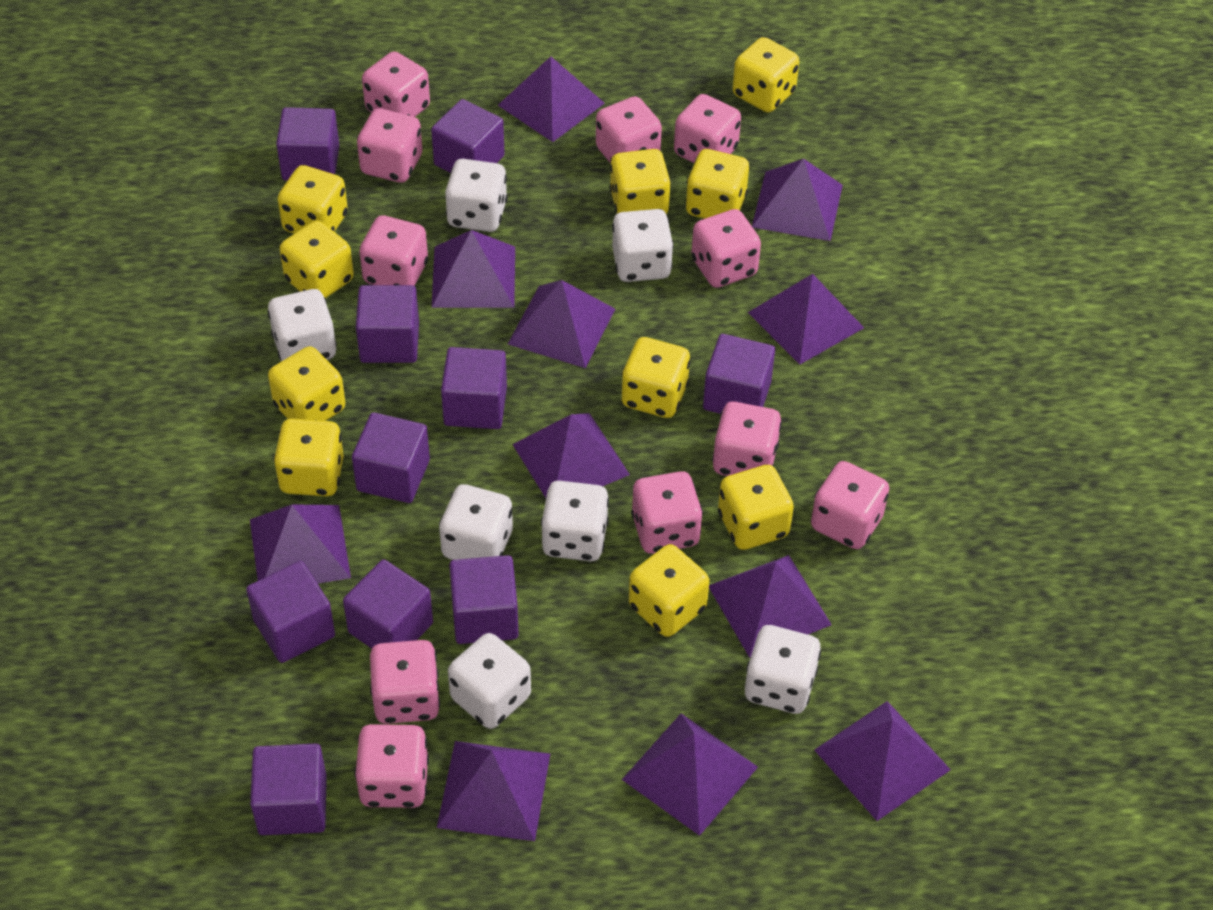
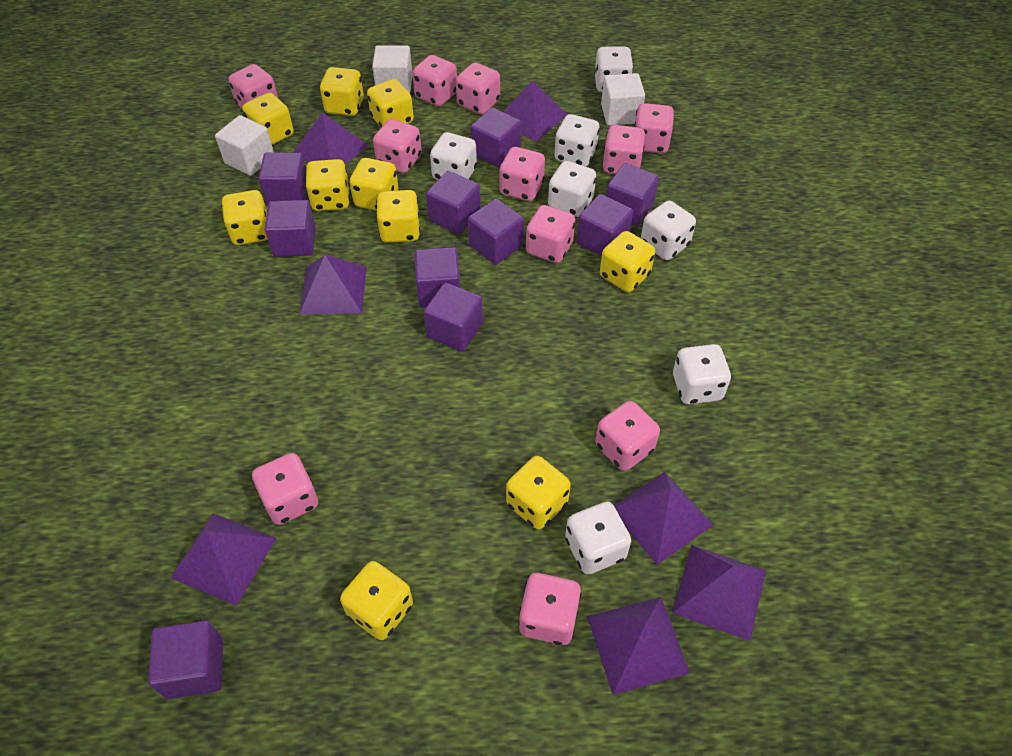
purple pyramid: [250,504,351,584] [431,230,515,308] [437,741,550,841] [498,56,605,142] [508,280,615,368] [512,413,630,498] [622,713,758,836] [709,555,832,658] [748,274,864,364] [752,159,843,241] [814,701,951,821] = 11 -> [171,513,277,606] [294,113,369,165] [299,255,367,314] [503,81,567,142] [587,597,690,695] [614,472,713,565] [672,545,766,641] = 7
white cube: none = 0 -> [215,115,274,176] [372,45,412,93] [601,73,645,126] = 3

